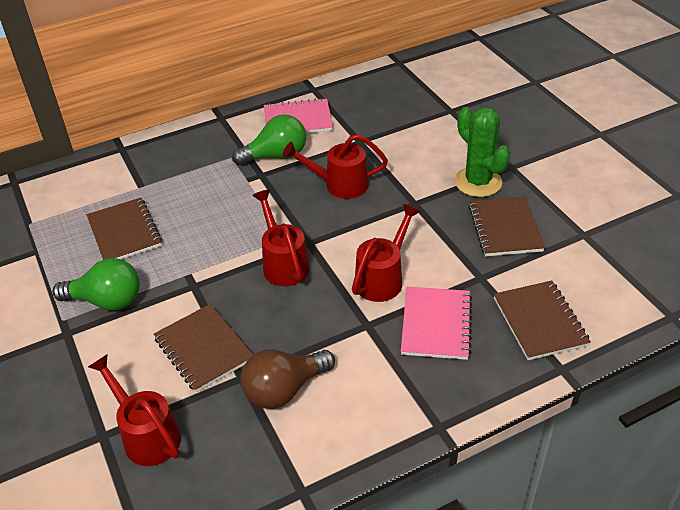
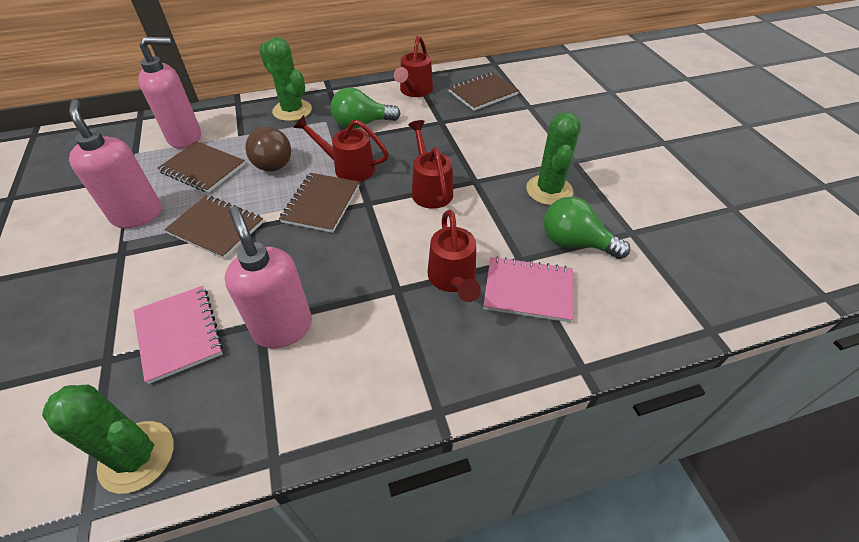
green cactus: [454,107,510,197] = 1 -> [42,385,174,494] [259,37,312,121] [526,112,581,205] = 3
pink soap dispenser: none = 0 -> [69,99,162,228] [139,37,201,149] [224,206,312,349] = 3

